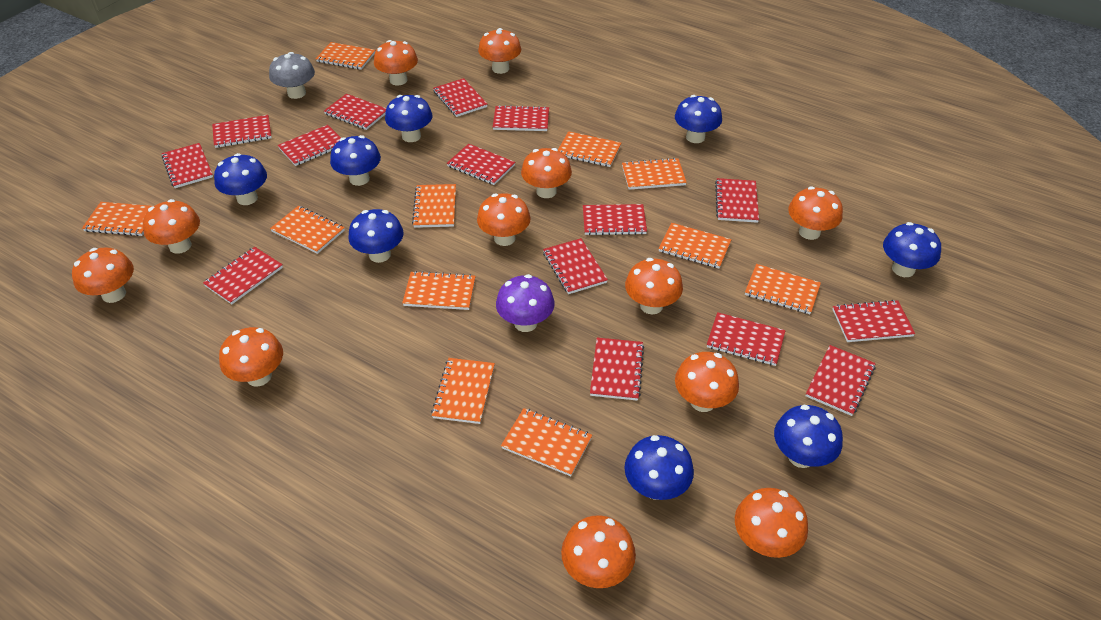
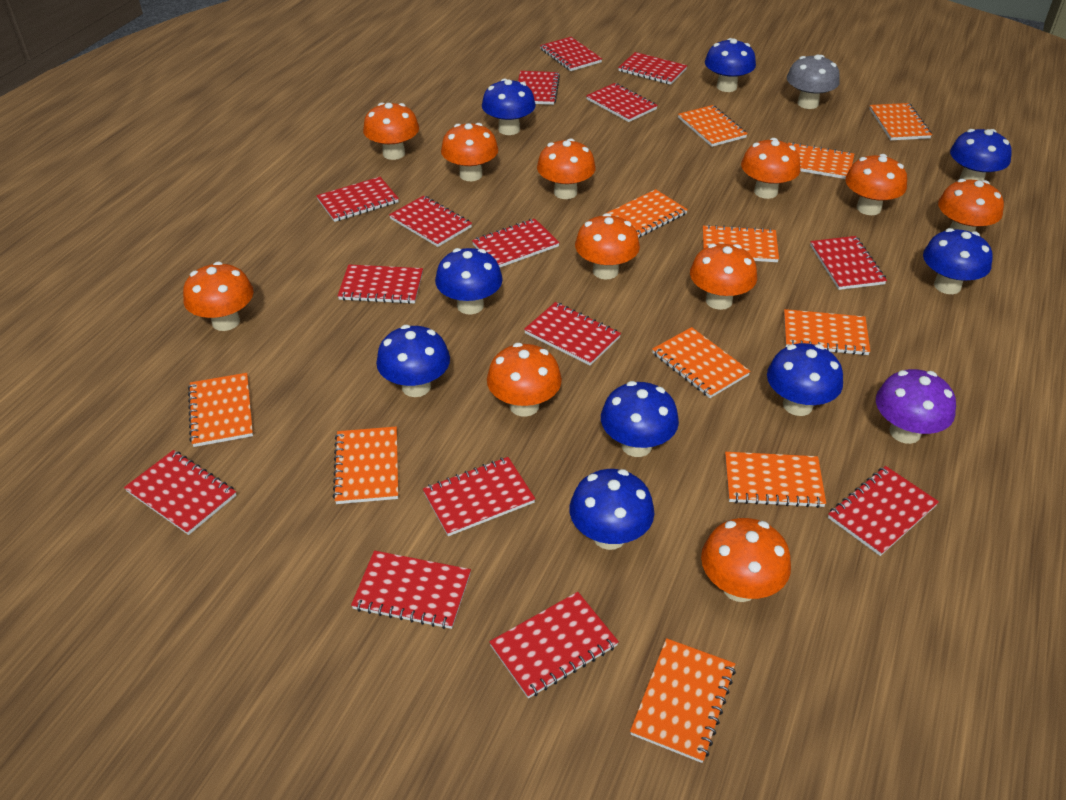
blue mushroom: [214,153,267,205] [330,135,381,186] [348,209,404,263] [385,95,433,142] [624,435,694,500] [675,95,722,143] [774,405,843,468] [883,222,941,277] = 8 -> [376,325,450,397] [435,248,503,315] [482,79,536,135] [569,469,654,550] [601,381,679,457] [705,38,756,92] [767,343,843,416] [923,228,993,294] [950,129,1012,181] = 9
orange mushroom: [72,247,134,303] [143,199,200,254] [219,327,283,387] [374,40,418,86] [477,193,531,246] [478,28,521,74] [521,148,572,198] [561,515,636,588] [625,258,683,315] [675,352,739,412] [735,488,808,558] [788,186,843,240] = 12 -> [183,262,254,331] [363,103,419,160] [441,123,498,181] [487,343,562,417] [537,138,596,199] [575,213,640,280] [690,244,757,310] [701,518,791,602] [741,138,801,199] [845,154,907,215] [938,179,1004,232] = 11

